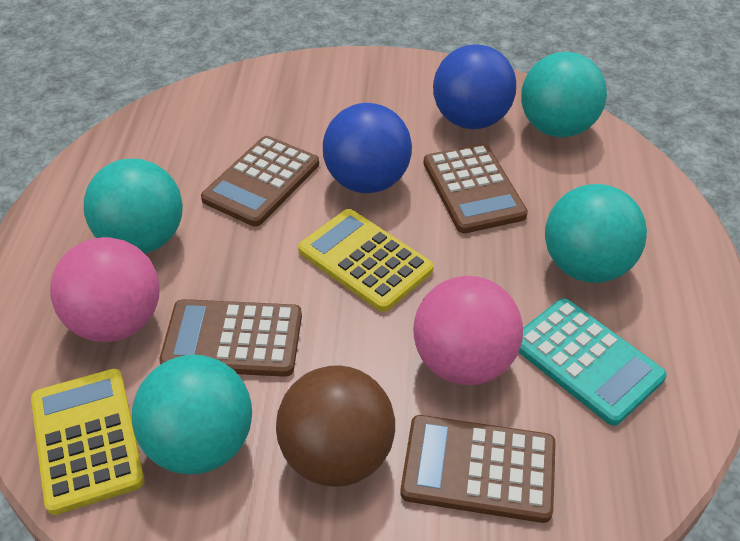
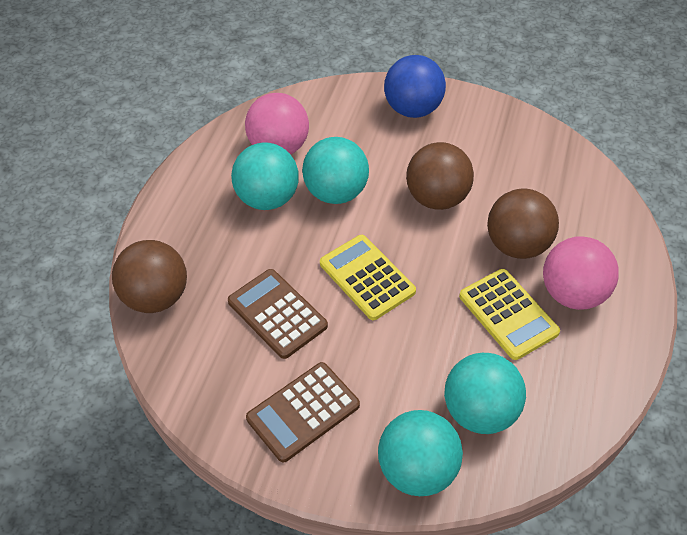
blue ball: [323,103,412,193] [433,44,516,129] = 2 -> [384,55,446,118] = 1
brown ball: [276,365,395,487] = 1 -> [112,240,187,313] [406,142,474,210] [487,189,559,259] = 3
brown calculator: [159,299,302,377] [201,136,319,226] [400,415,556,523] [423,143,528,233] = 4 -> [228,269,328,359] [246,362,360,462] = 2
turquoise calculator: [518,298,667,426] = 1 -> none = 0

